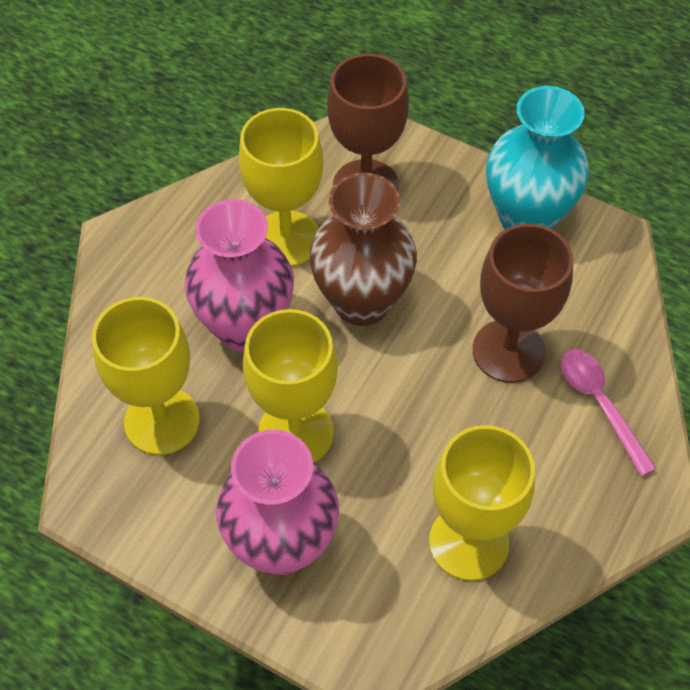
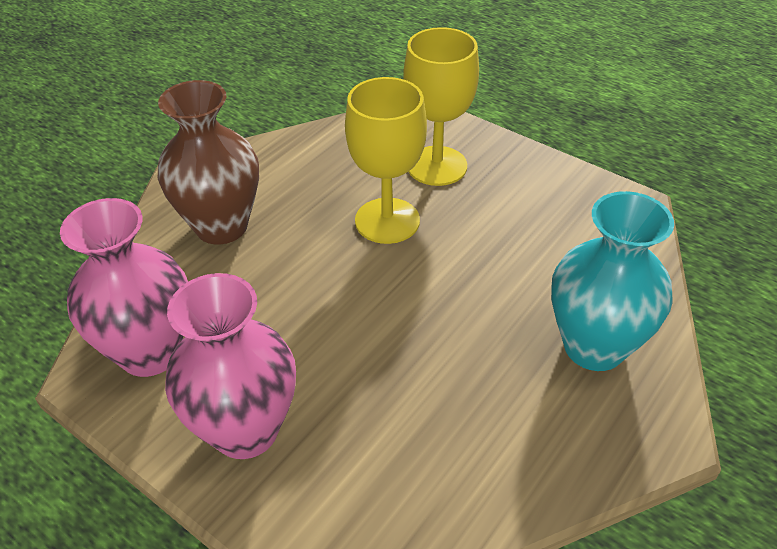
brown goblet: [327,54,409,191] [473,224,573,383] = 2 -> none = 0
pink spoon: [561,349,656,476] = 1 -> none = 0
yellow goblet: [92,297,200,455] [239,108,323,267] [243,309,338,462] [429,425,535,581] = 4 -> [345,77,427,244] [403,27,479,186] = 2

